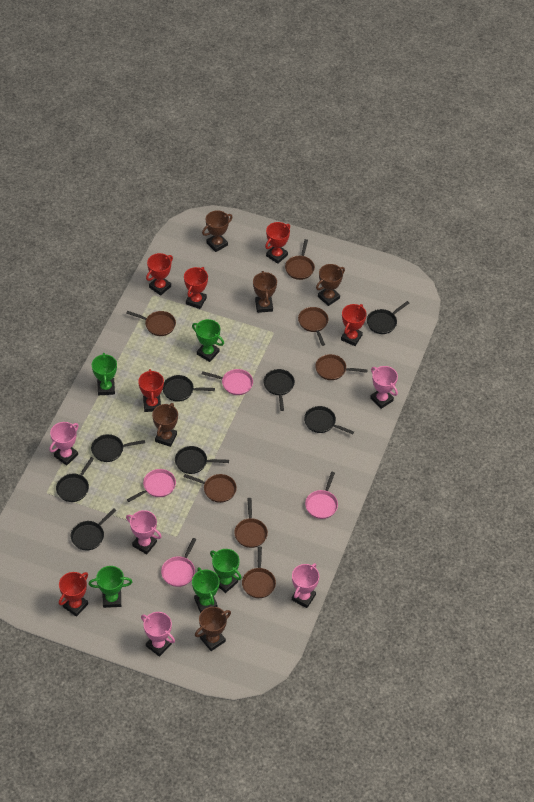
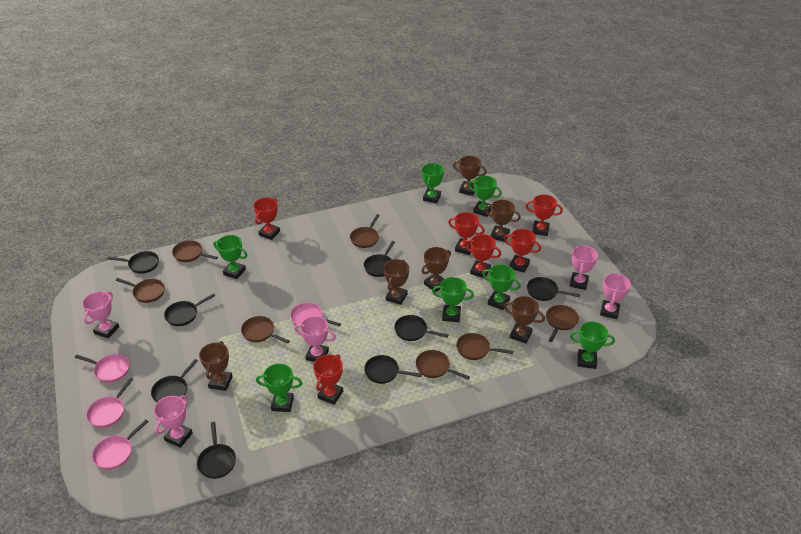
brown trophy: [152,403,178,447] [195,607,231,651] [202,210,233,252] [253,271,277,313] [316,264,345,306] = 5 -> [199,341,233,391] [384,259,409,305] [422,247,451,292] [453,156,487,196] [484,200,521,242] [504,296,545,344] = 6
green trophy: [89,566,132,608] [92,353,117,395] [192,319,224,362] [192,567,220,613] [210,549,242,593] = 5 -> [213,235,247,279] [256,363,302,412] [422,163,444,203] [432,277,474,322] [468,176,502,217] [482,264,521,310] [570,321,615,369] = 7

